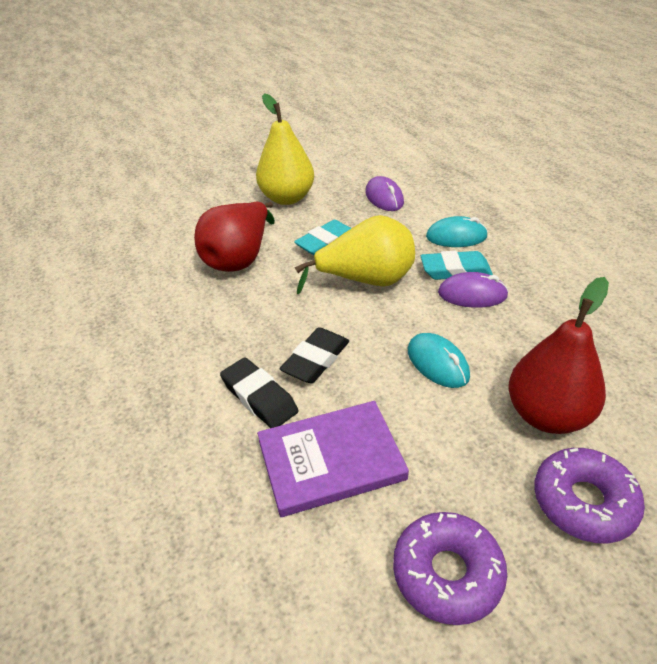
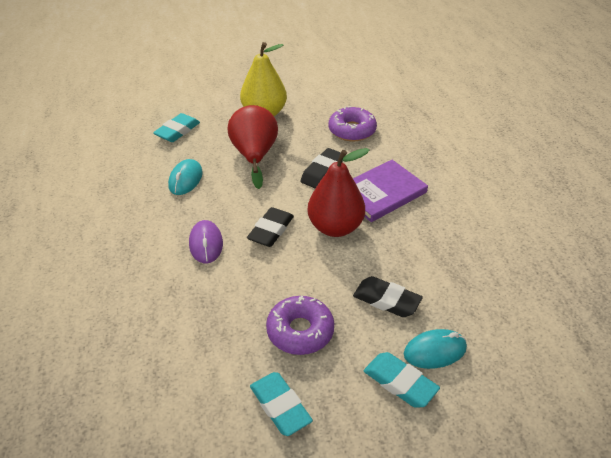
black eraser: [220,357,298,428] [280,327,349,383] = 2 -> [247,207,294,247] [300,148,343,189] [353,276,423,317] = 3
purple mouse: [366,176,404,211] [438,272,509,308] = 2 -> [189,220,223,264] = 1
turquoise eraser: [294,220,351,255] [421,251,493,280] = 2 -> [153,113,200,142] [250,372,313,436] [364,352,440,408] = 3
yellow pear: [256,93,314,205] [295,215,415,294] = 2 -> [240,42,287,116] = 1

